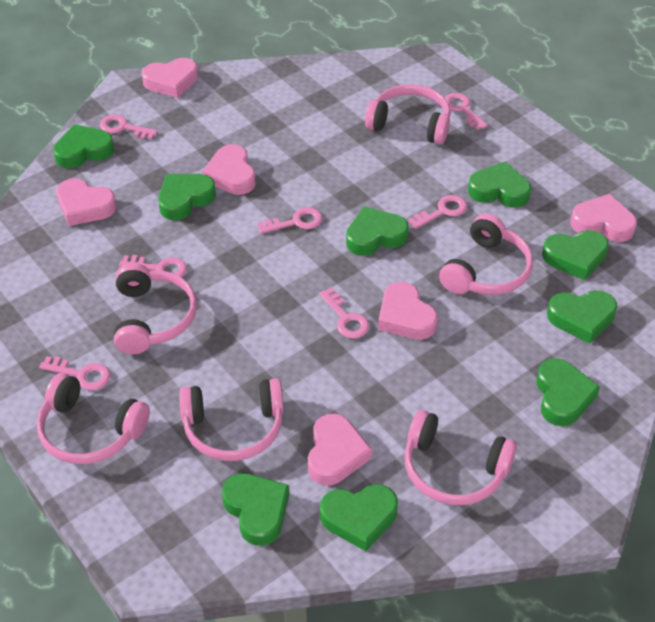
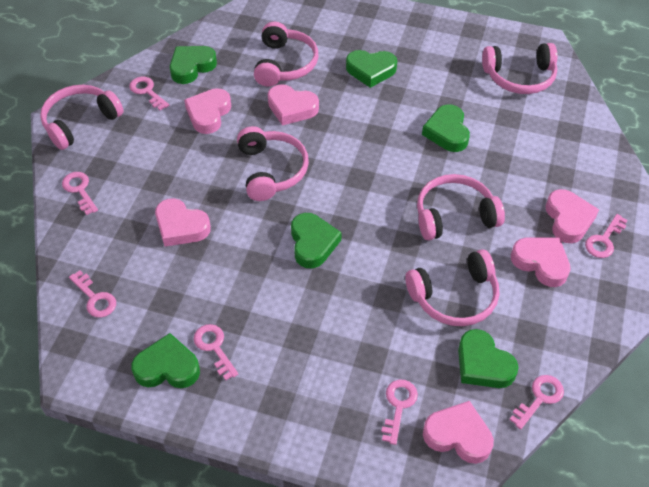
green heart: [53,124,114,169] [158,174,216,220] [222,473,289,546] [320,484,398,551] [346,206,409,256] [468,162,531,208] [536,358,600,426] [542,230,609,280] [547,290,617,344] = 9 -> [131,333,200,388] [170,46,217,84] [291,213,342,268] [346,50,397,88] [422,104,470,152] [458,329,519,388] = 6

